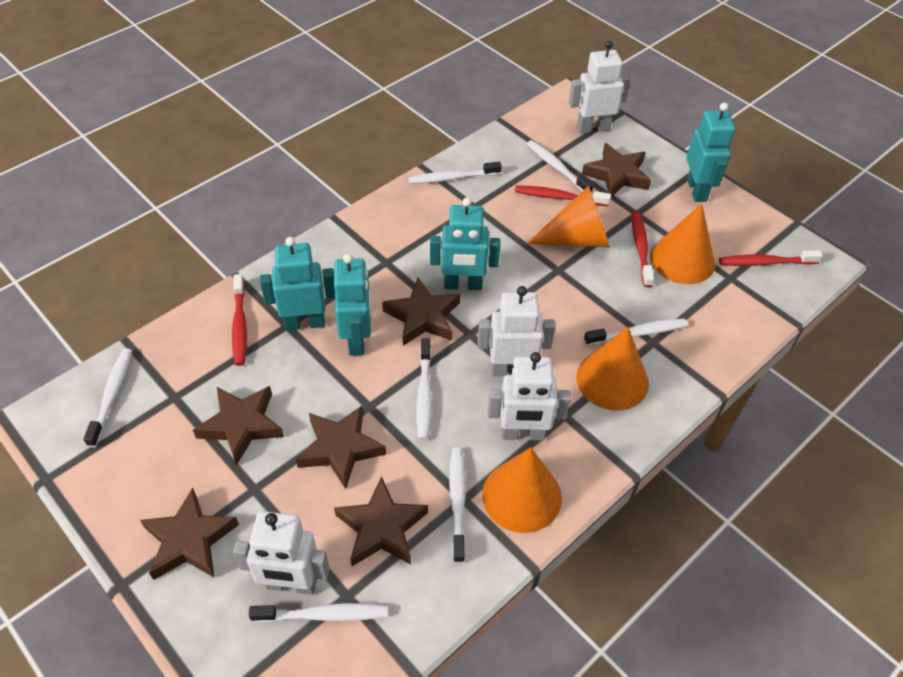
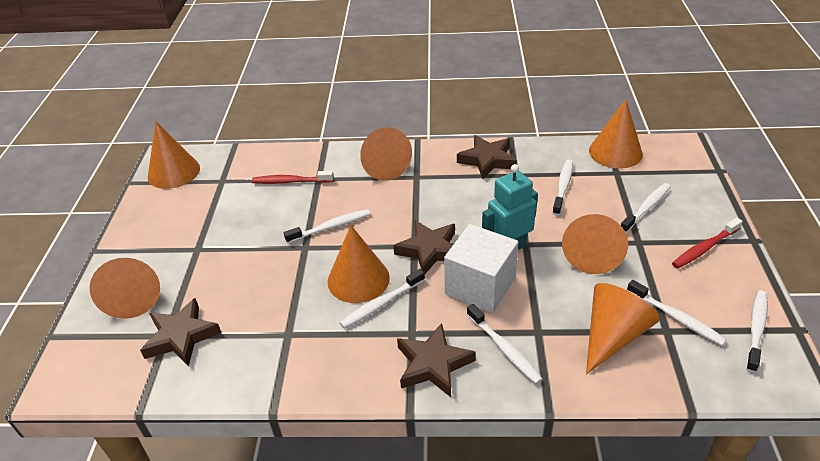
brown star: [140,488,239,580] [193,386,284,466] [296,406,386,489] [334,476,428,566] [382,278,460,346] [582,143,651,197] = 6 -> [140,298,221,367] [393,220,455,274] [397,323,476,397] [457,135,517,179] = 4
orange cone: [482,447,562,533] [527,186,610,247] [576,327,649,411] [650,203,715,284] = 4 -> [89,258,160,319] [148,121,200,189] [328,225,390,303] [360,127,412,181] [562,214,628,274] [586,283,660,374] [589,99,643,168] = 7
red toothbrush: [232,274,247,366] [515,185,611,207] [632,211,654,287] [719,250,823,266] = 4 -> [252,171,334,184] [672,218,743,268] = 2
turquoise robot: [260,237,335,331] [334,254,371,356] [430,197,500,290] [686,102,735,202] = 4 -> [482,164,538,250] = 1
white cube: none = 0 -> [444,224,518,313] = 1
white robot: [233,511,330,595] [478,286,555,376] [488,352,571,440] [569,41,630,134] = 4 -> none = 0

